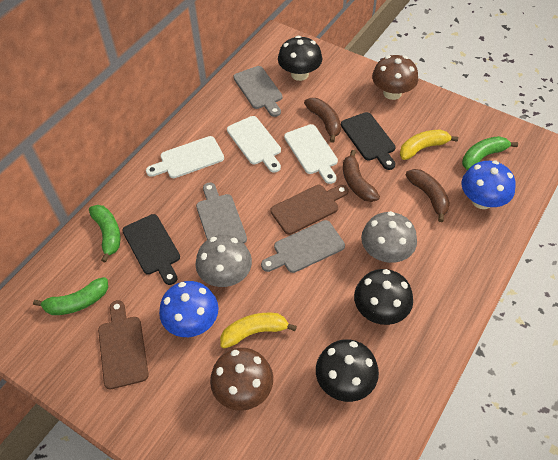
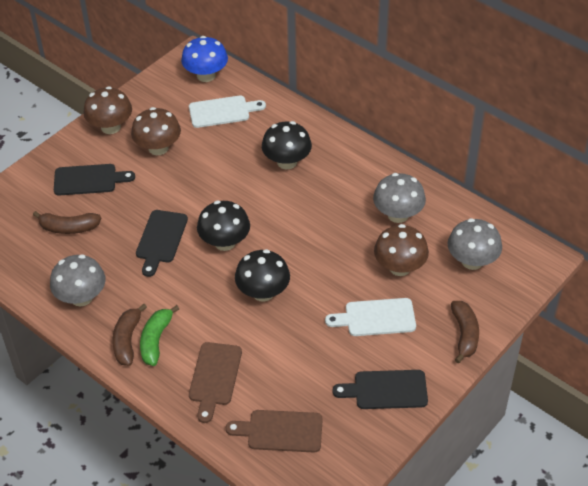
black cutting board: [122,214,180,285] [341,112,396,170] = 2 -> [54,164,135,196] [136,210,188,277] [332,370,428,409] = 3
blue mushroom: [159,281,218,337] [461,161,516,209] = 2 -> [181,36,228,82] = 1
brown mushroom: [210,348,273,411] [372,55,418,100] = 2 -> [83,86,132,134] [131,107,181,155] [374,224,429,276] = 3
green banana: [33,277,108,315] [89,205,120,263] [462,136,518,170] = 3 -> [140,305,179,366] = 1
grey cutting board: [196,182,247,243] [233,66,283,117] [261,220,345,273] = 3 -> none = 0
grey mushroom: [196,235,252,287] [361,211,417,263] = 2 -> [50,254,106,307] [373,173,426,223] [448,218,502,270] = 3
white cutting board: [146,136,224,178] [227,116,281,172] [284,124,338,184] = 3 -> [189,96,266,128] [325,298,416,336] = 2
yellow banana: [220,313,297,348] [400,130,458,160] = 2 -> none = 0

